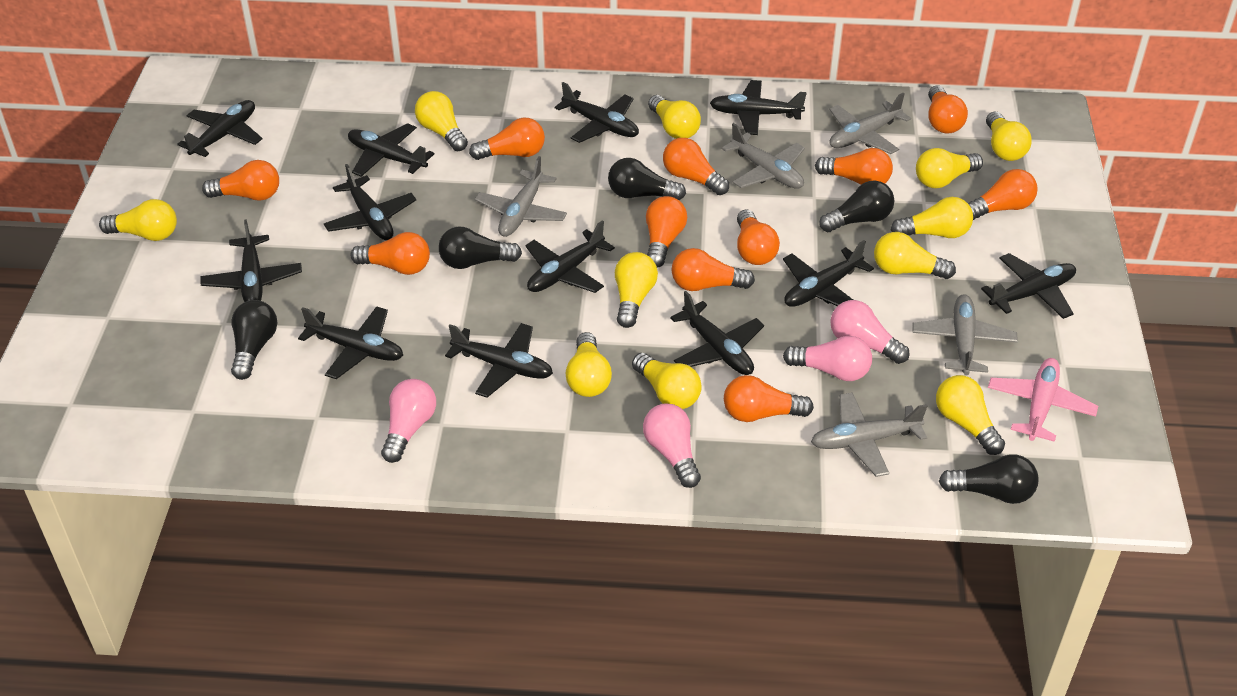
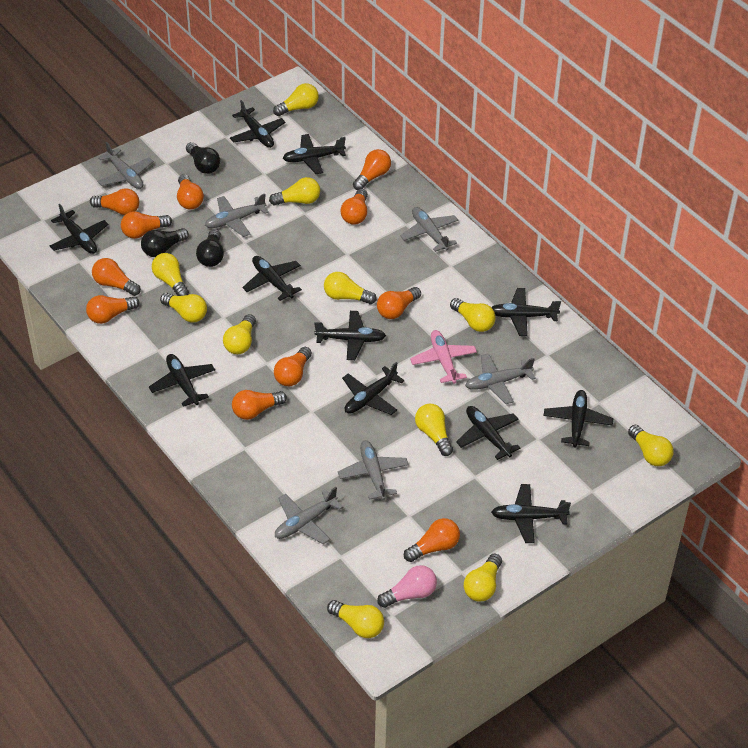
black light bulb: [231,300,277,380] [439,227,522,269] [608,158,686,200] [819,180,894,232] [939,454,1039,504] = 5 -> [141,228,189,257] [186,142,220,174] [196,229,224,267] = 3
black plane: [177,100,263,157] [200,219,302,302] [298,306,403,379] [324,164,416,240] [348,123,435,177] [445,323,553,398] [525,220,615,293] [555,82,639,143] [670,291,764,375] [710,80,807,135] [783,240,874,307] [981,253,1076,319] = 12 -> [49,204,108,254] [149,354,215,407] [230,100,285,148] [242,256,302,301] [283,134,346,174] [314,311,386,360] [342,362,405,415] [456,406,520,460] [491,288,561,336] [491,484,571,543] [543,390,613,448] = 11
grey plane: [475,156,567,237] [722,123,805,189] [811,392,927,477] [829,93,911,154] [912,294,1018,376] = 5 -> [97,142,154,189] [205,194,269,237] [275,487,343,544] [338,440,409,500] [400,207,458,252] [465,353,536,404] = 6
pink light bulb: [381,379,436,463] [643,403,701,488] [783,336,872,381] [830,300,910,364] = 4 -> [377,565,437,608] = 1

